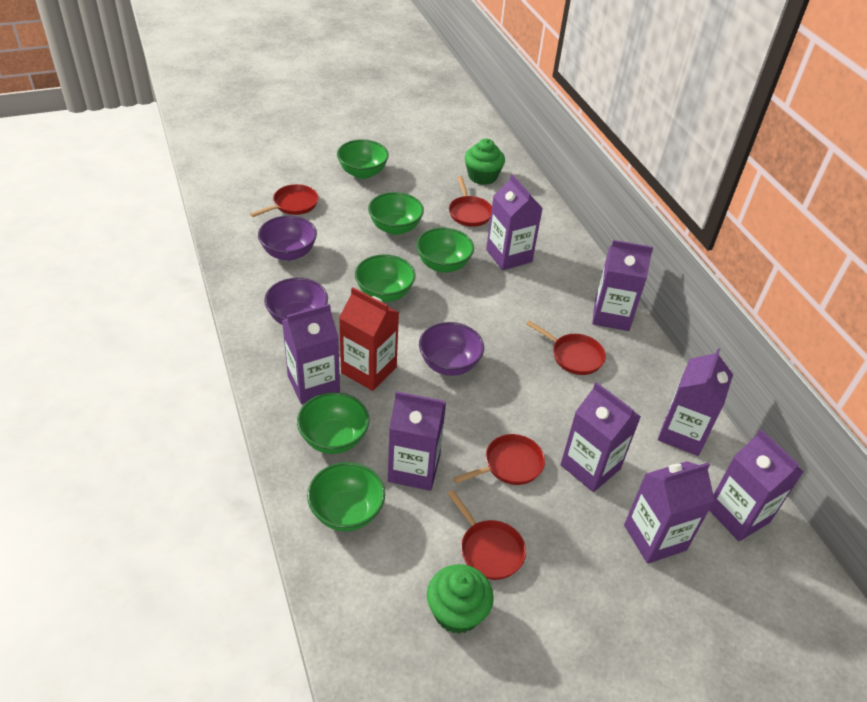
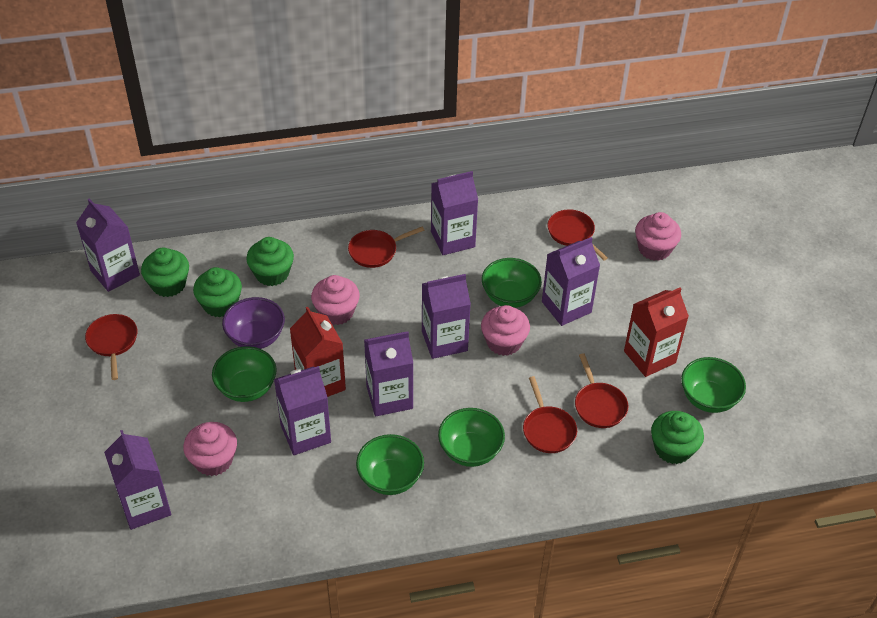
green bowl: [297,392,370,454] [307,462,385,531] [337,139,389,179] [355,254,416,302] [368,192,424,235] [416,228,474,273] = 6 -> [212,346,277,402] [356,434,424,495] [438,408,505,467] [482,258,542,308] [681,357,746,413] = 5
green cupcake: [427,564,494,634] [465,139,505,185] = 2 -> [141,247,189,297] [193,267,242,317] [246,237,294,286] [651,411,704,464] = 4
pink cupcake: none = 0 -> [183,422,237,476] [311,275,360,325] [481,305,530,356] [635,212,681,261] = 4
purple bowl: [258,216,317,261] [264,278,328,325] [419,322,484,376] = 3 -> [222,297,285,349] = 1
purple carton: [282,304,340,404] [388,391,446,491] [486,174,543,270] [560,382,641,492] [592,240,653,331] [624,461,715,564] [658,348,733,456] [709,429,803,541] = 8 -> [76,198,140,292] [104,430,171,530] [274,366,331,455] [364,331,413,416] [422,274,471,359] [431,171,478,255] [542,237,600,326] = 7
red carton: [339,287,399,391] = 1 -> [290,307,346,397] [624,287,689,377] = 2

